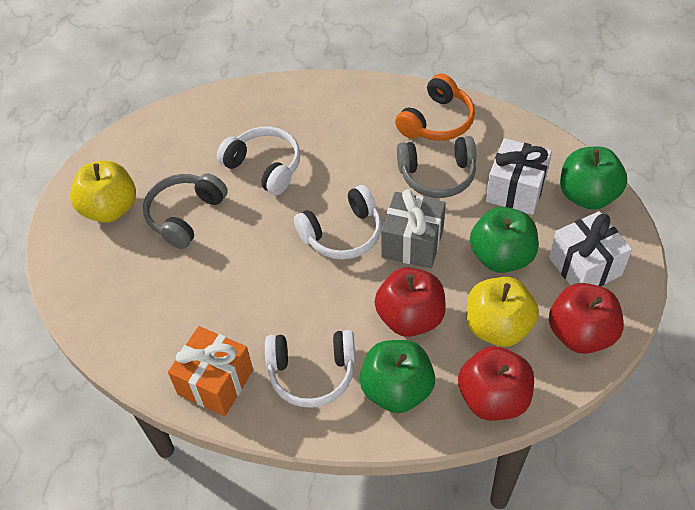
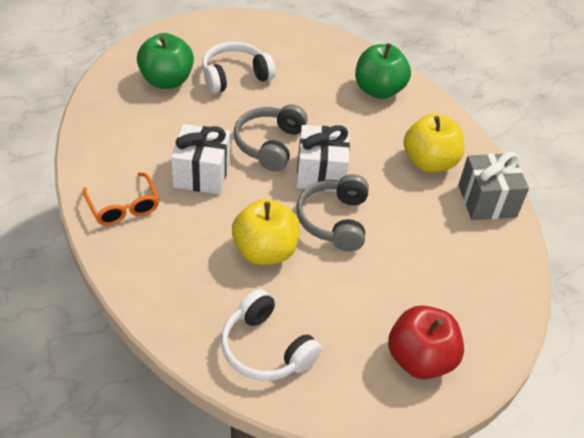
green apple: [360,340,435,413] [470,207,538,273] [560,147,627,210] = 3 -> [137,33,194,89] [355,43,411,99] = 2
orange gift: [168,326,253,416] = 1 -> none = 0
orange glasses: none = 0 -> [83,172,159,226] = 1
orange headphones: [395,73,475,141] = 1 -> none = 0
red apple: [375,267,446,337] [458,346,534,421] [549,283,624,354] = 3 -> [388,305,464,379] = 1
white headphones: [217,127,300,195] [265,330,355,408] [294,185,382,260] = 3 -> [202,42,275,94] [221,289,322,381] = 2

